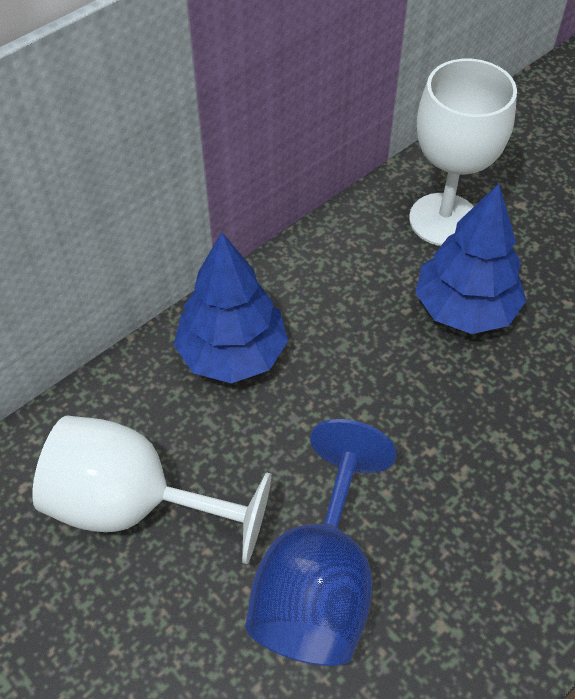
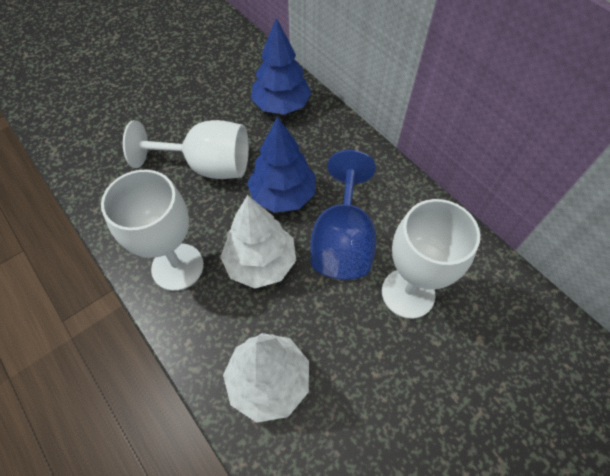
white goblet: [32,416,272,564] [409,59,517,246] = 2 -> [101,170,204,291] [123,120,249,179] [382,199,480,319] = 3
white tree: none = 0 -> [220,195,296,289] [223,333,309,423] = 2

